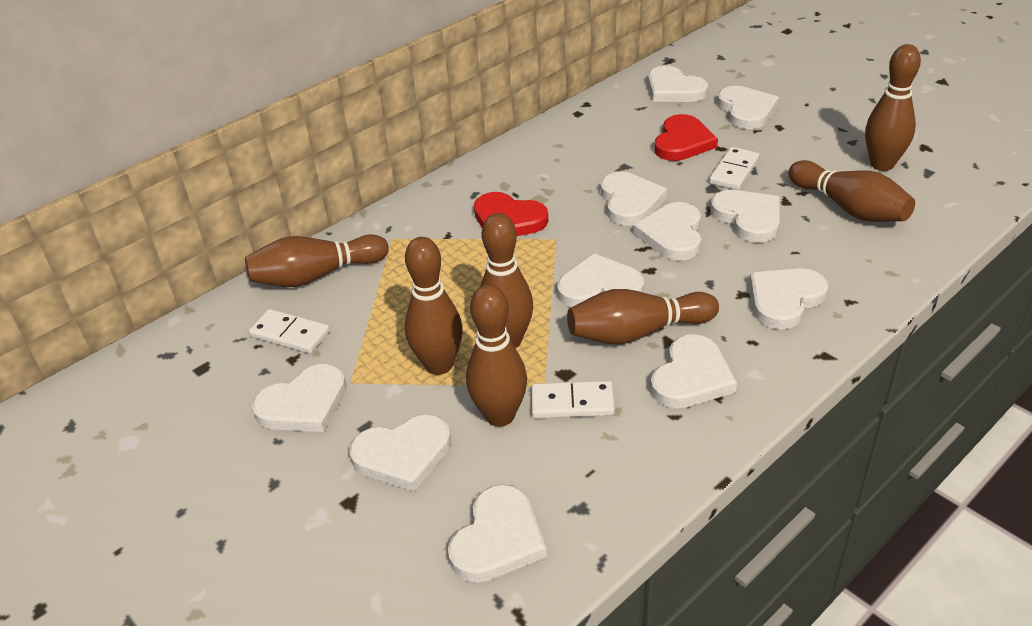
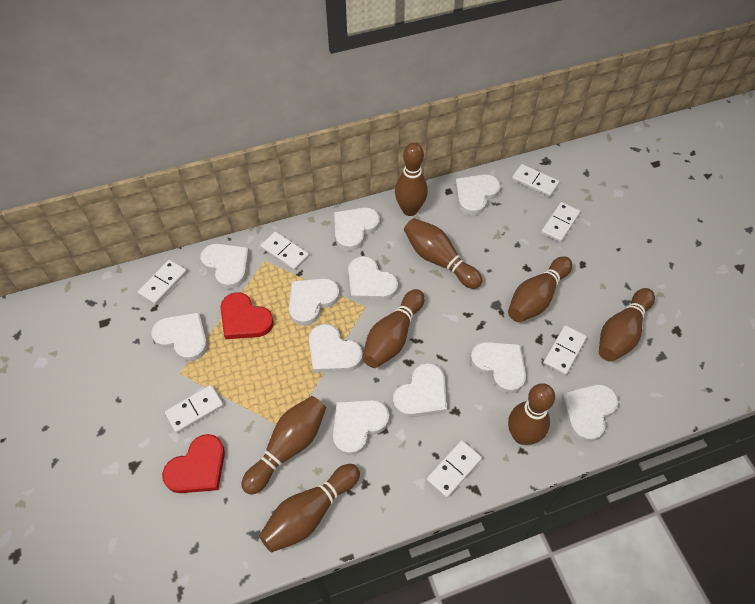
brown bowling pin: [245,234,389,287] [405,237,463,375] [466,284,527,427] [480,213,533,348] [567,289,719,345] [788,160,915,222] [865,44,921,171] = 7 -> [241,396,326,495] [259,464,360,552] [362,289,425,368] [395,143,428,216] [404,218,482,289] [508,256,572,322] [508,383,555,445] [599,288,655,362] = 8
white domino: [249,309,330,354] [531,381,615,418] [709,147,759,190] = 3 -> [138,260,187,305] [164,385,224,433] [261,232,309,270] [426,440,482,498] [512,164,560,197] [541,202,580,242] [543,325,587,375] = 7

